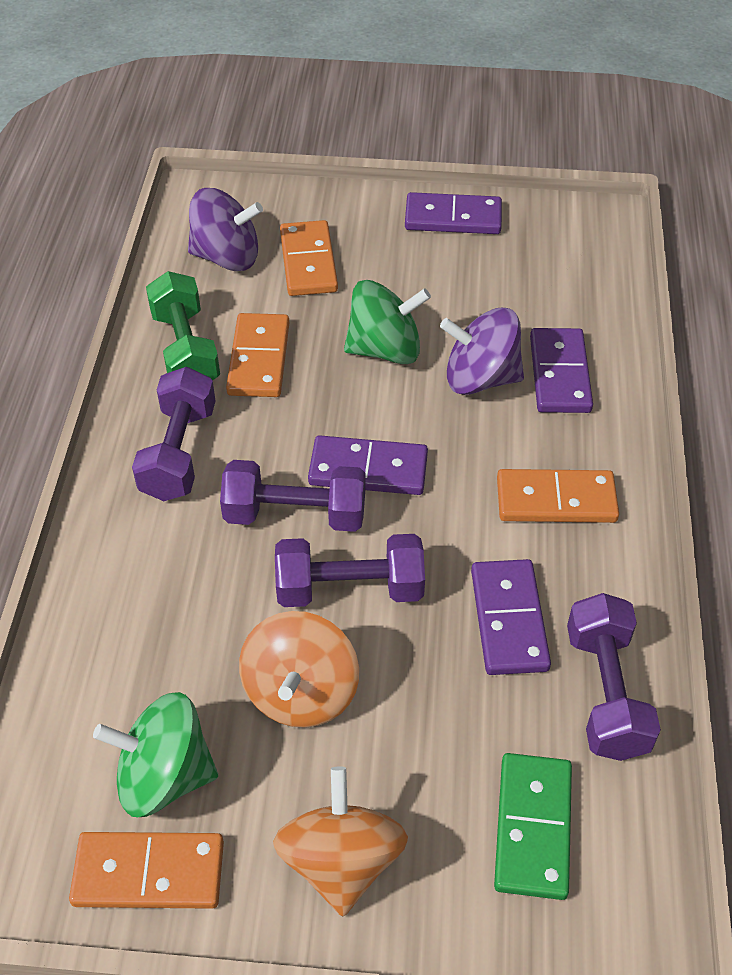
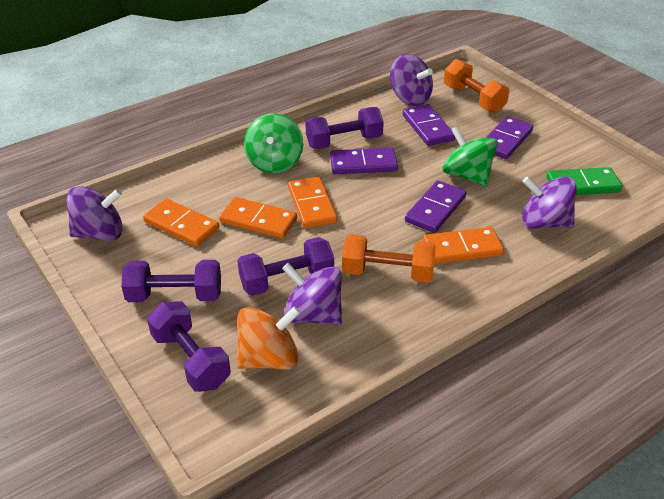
green dumbbell: [146,271,220,380] = 1 -> none = 0
orange dumbbell: none = 0 -> [342,234,436,282] [444,59,509,113] = 2
orange spinning top: [239,611,359,728] [273,767,408,916] = 2 -> [237,306,301,370] = 1
purple spinning top: [188,188,263,271] [440,307,524,395] = 2 -> [66,186,123,241] [282,263,342,325] [390,54,433,106] [522,177,577,229] = 4

